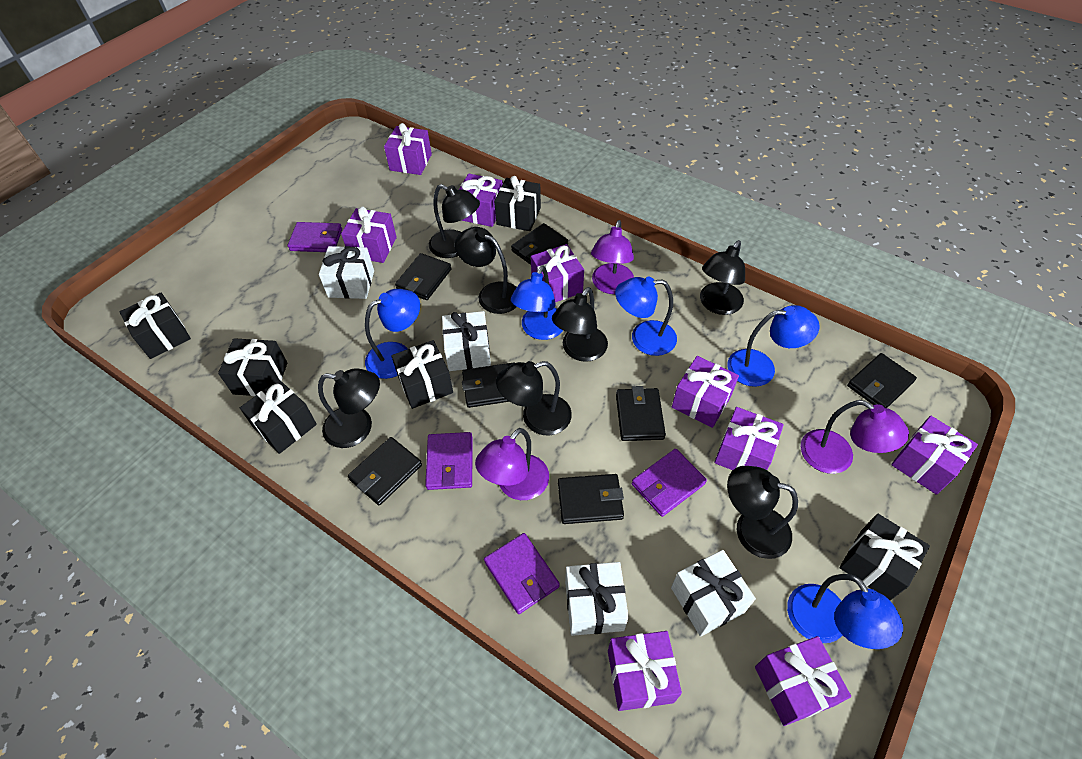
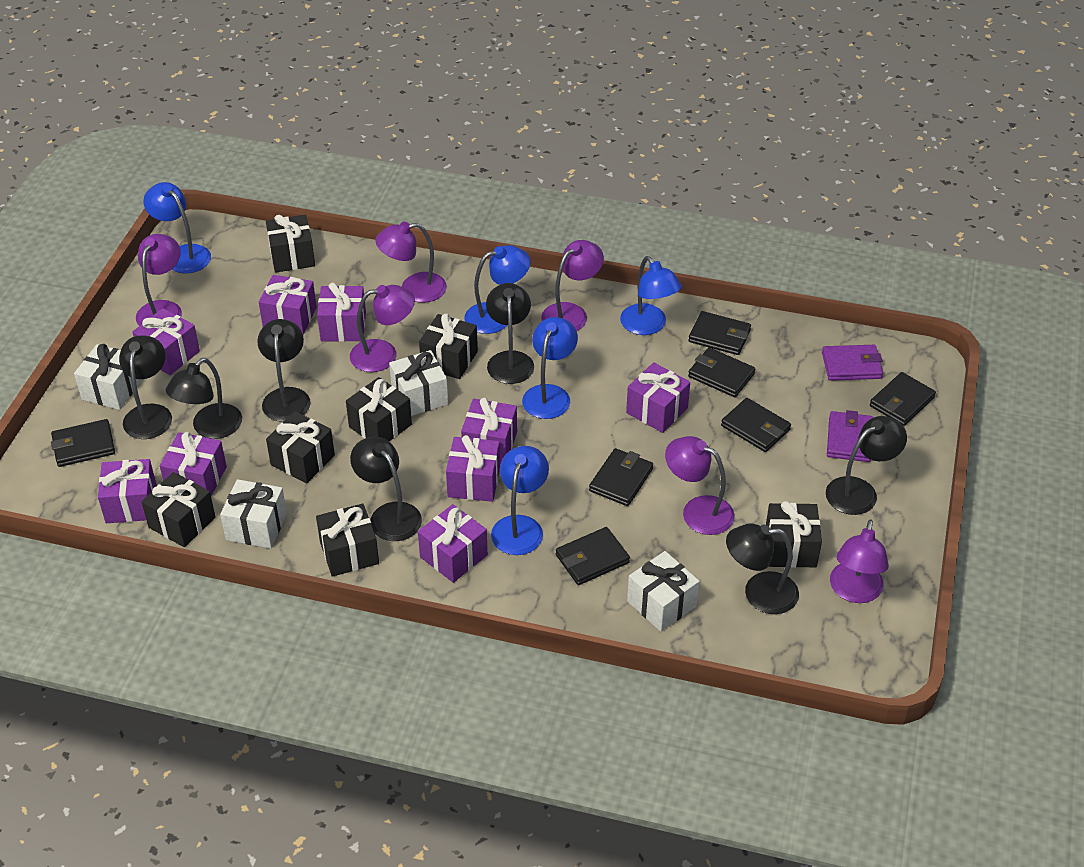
black gift: [120,292,191,359] [218,338,288,396] [240,379,317,454] [391,340,453,409] [494,176,541,231] [840,514,930,600] = 6 -> [142,472,215,547] [266,215,315,273] [266,411,335,483] [316,504,379,577] [346,377,412,441] [419,313,478,379] [766,501,822,568] = 7
purple lamp: [475,428,549,500] [591,220,634,294] [801,400,909,474] = 3 -> [136,234,182,326] [350,285,415,372] [375,222,447,303] [541,240,604,331] [665,436,735,535] [830,519,889,603] = 6
purple wallet: [288,222,342,252] [425,432,473,490] [484,533,560,614] [632,449,707,517] = 4 -> [822,345,883,381] [827,410,873,462] = 2

